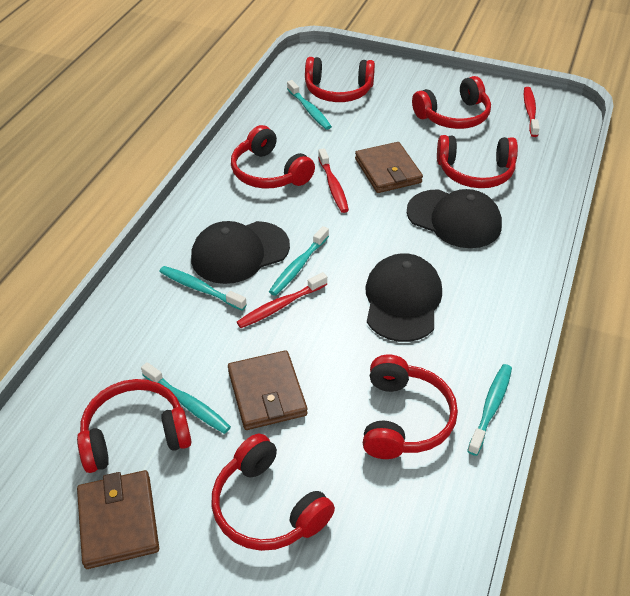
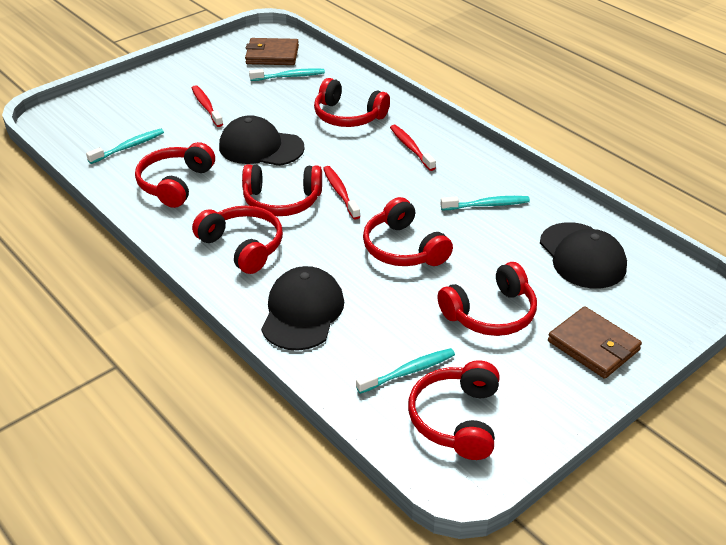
brown wallet: [77,470,159,569] [228,350,307,430] [355,142,423,193] = 3 -> [245,38,299,65] [548,306,642,379] = 2
turquoise toothbrush: [141,362,231,434] [159,266,247,311] [269,226,329,296] [287,80,332,130] [467,364,512,456] = 5 -> [86,129,164,164] [249,68,325,81] [356,348,455,394] [440,196,530,210] = 4

